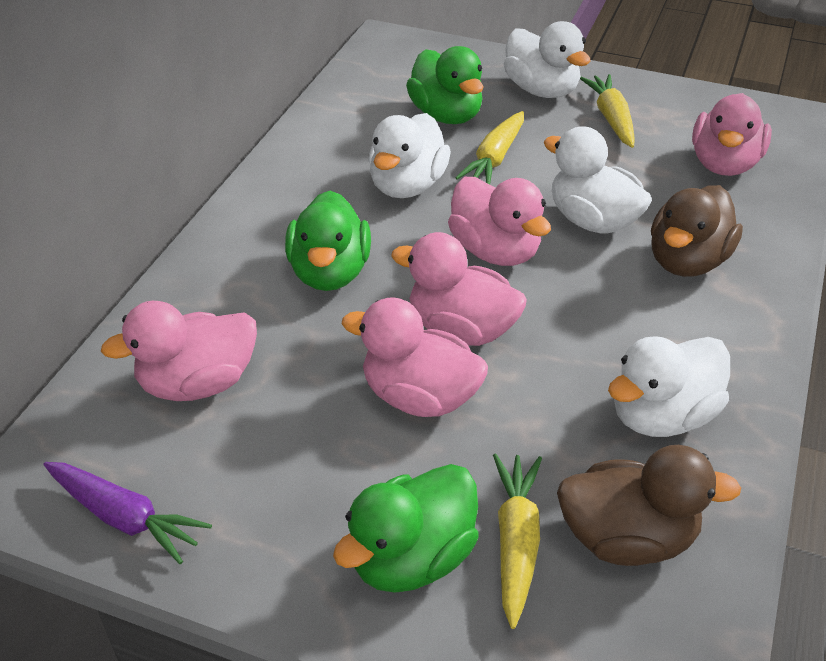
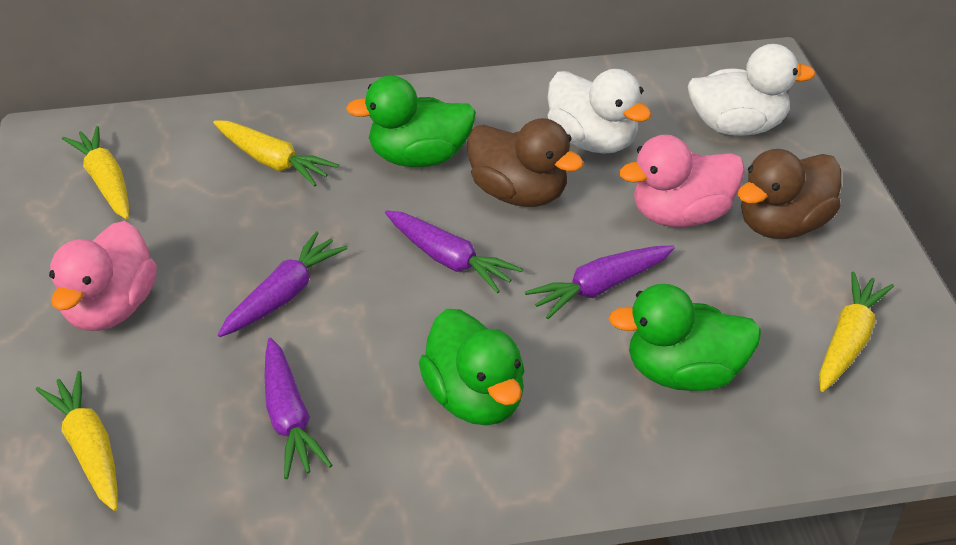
pink duck: [101,301,257,401] [342,297,488,417] [391,232,527,346] [448,177,551,266] [692,93,772,176] = 5 -> [49,221,157,331] [619,135,745,227] = 2
purple carrot: [44,462,212,564] = 1 -> [218,231,348,337] [264,338,332,479] [385,210,523,293] [525,246,675,319] = 4
white duck: [368,113,451,198] [504,21,591,98] [544,126,652,234] [608,336,730,437] = 4 -> [547,69,651,154] [688,44,816,136] = 2
yellow carrot: [455,111,524,185] [493,453,542,629] [580,74,635,148] = 3 -> [36,371,118,511] [62,126,129,219] [213,121,339,187] [819,272,894,392] = 4

